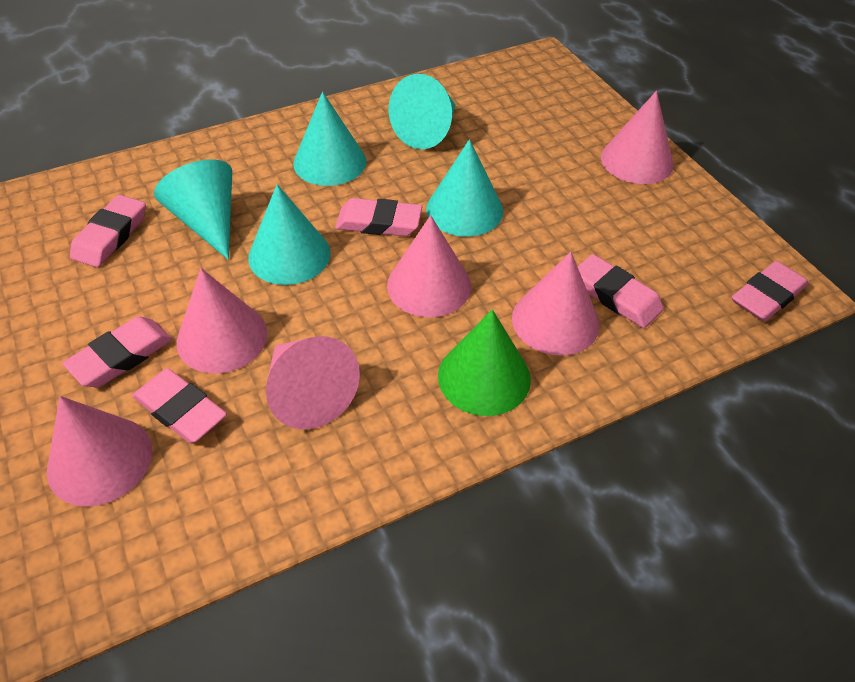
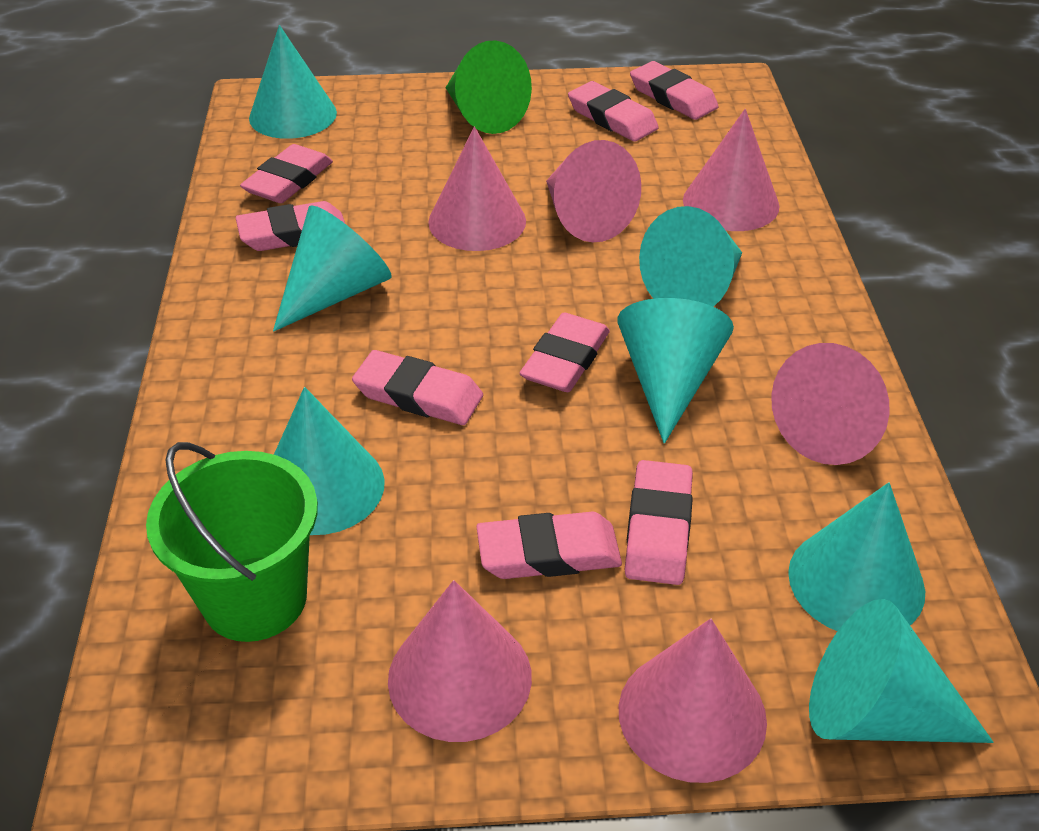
green bucket: none = 0 -> [146,442,318,642] = 1
pink eraser: [62,316,173,387] [70,195,146,267] [132,368,227,443] [335,198,422,236] [577,254,664,328] [732,261,808,322] = 6 -> [235,201,345,251] [240,144,333,203] [352,350,483,425] [476,512,622,579] [520,313,610,392] [568,81,659,142] [625,460,693,585] [630,61,719,120] = 8
turquoise cone: [154,159,232,260] [248,184,331,285] [293,92,366,186] [389,74,456,149] [426,139,503,237] = 5 -> [249,25,337,139] [273,205,392,331] [274,387,385,535] [617,298,734,444] [639,206,742,307] [788,482,925,631] [809,599,994,743] = 7

